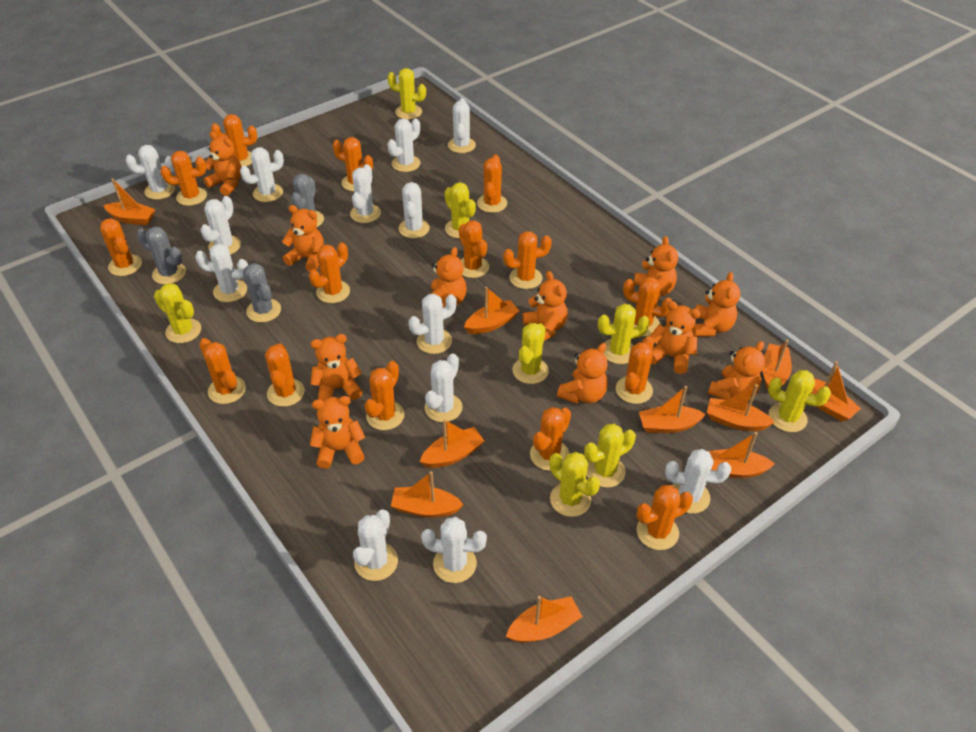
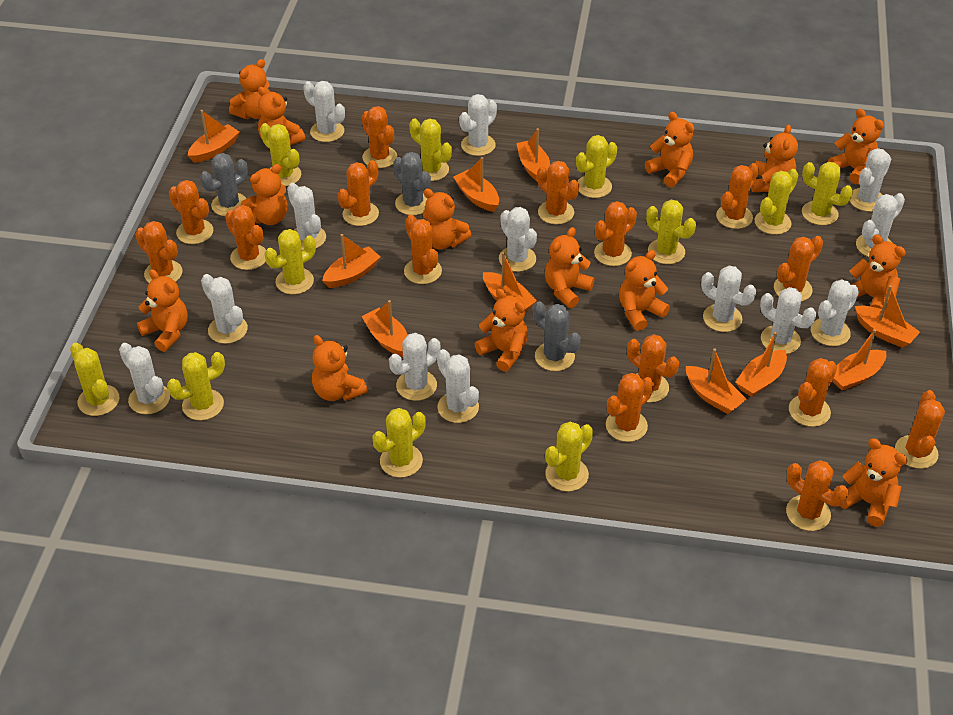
orange teddy bear: [203,131,241,196] [282,205,324,272] [310,334,362,401] [310,396,365,469] [431,247,467,308] [523,271,568,341] [557,343,608,404] [634,236,678,300] [650,301,701,374] [692,272,740,337] [708,341,765,400] = 11 -> [137,269,188,352] [229,59,270,119] [241,164,288,225] [258,87,305,146] [312,335,368,401] [422,188,471,250] [475,289,528,372] [545,227,595,308] [619,250,670,331] [645,111,694,187] [751,125,798,192] [828,109,884,184] [840,438,908,527] [849,235,906,309] = 14
yellow cactus: [154,283,201,343] [387,68,426,119] [444,182,476,239] [512,323,549,384] [549,452,600,517] [584,424,636,488] [598,304,650,364] [768,370,831,432] = 8 -> [70,343,119,416] [167,352,225,421] [260,123,301,186] [265,229,316,295] [372,408,426,478] [409,119,452,181] [545,422,593,491] [576,135,617,198] [646,200,696,264] [755,169,798,235] [802,162,853,225] = 11

